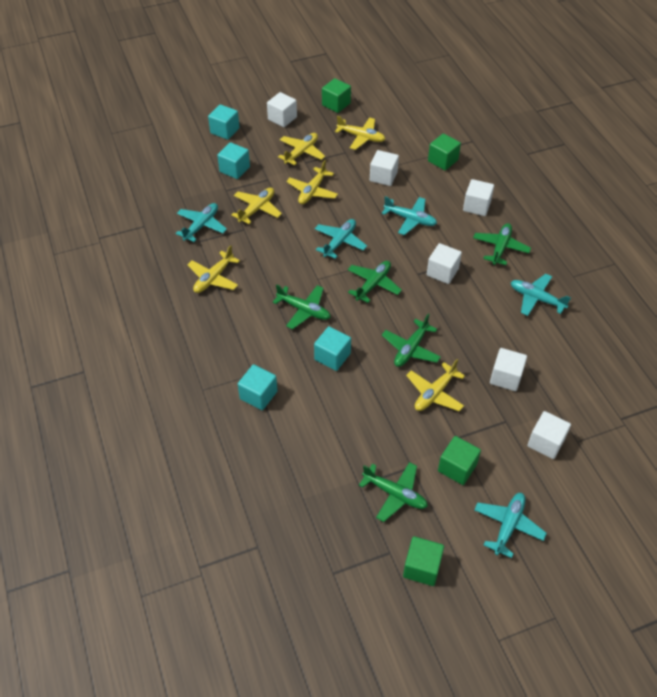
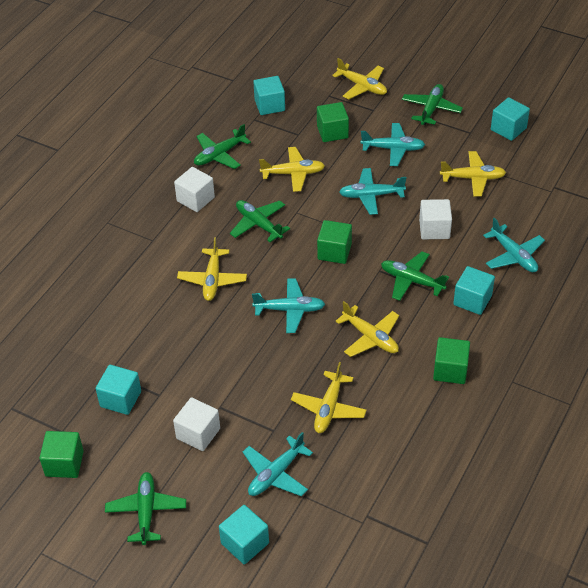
turquoise cube: [208,104,240,140] [217,142,250,179] [238,364,278,410] [314,326,351,371] = 4 -> [96,365,141,415] [219,505,269,564] [253,76,285,115] [453,266,495,315] [491,97,530,141] = 5
white cube: [267,92,297,127] [370,150,399,186] [427,243,462,284] [463,179,494,216] [490,348,527,391] [527,411,571,459] = 6 -> [173,397,220,451] [174,167,215,212] [419,199,452,239] = 3

